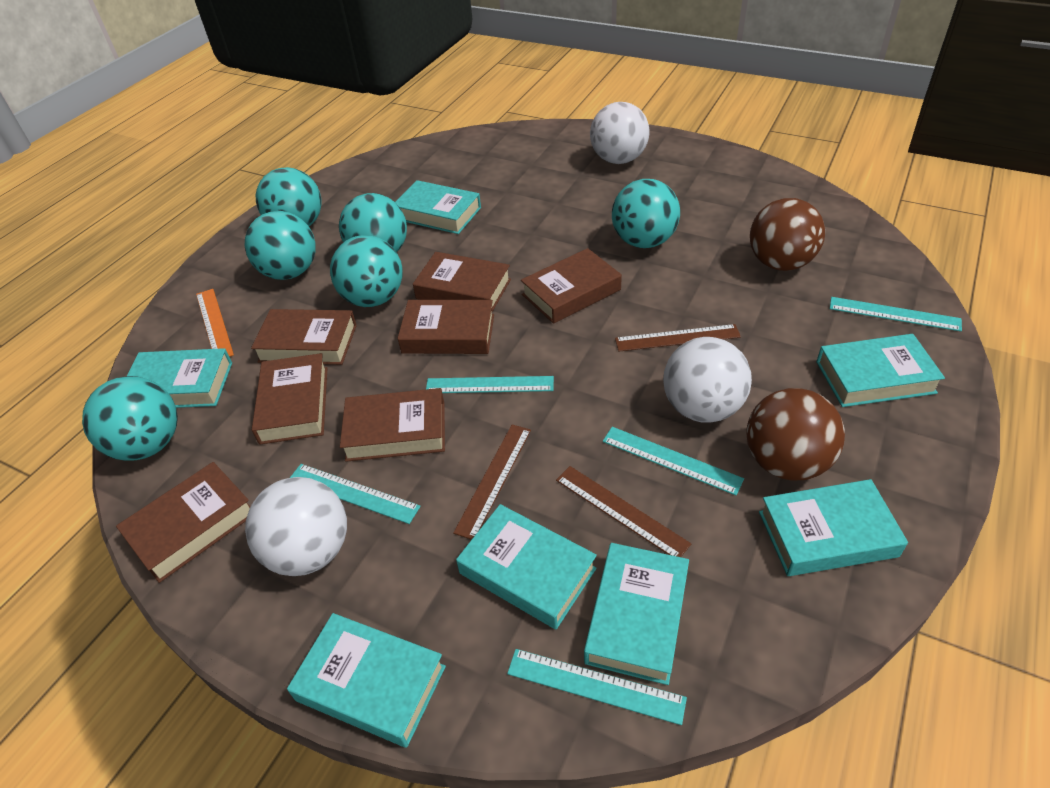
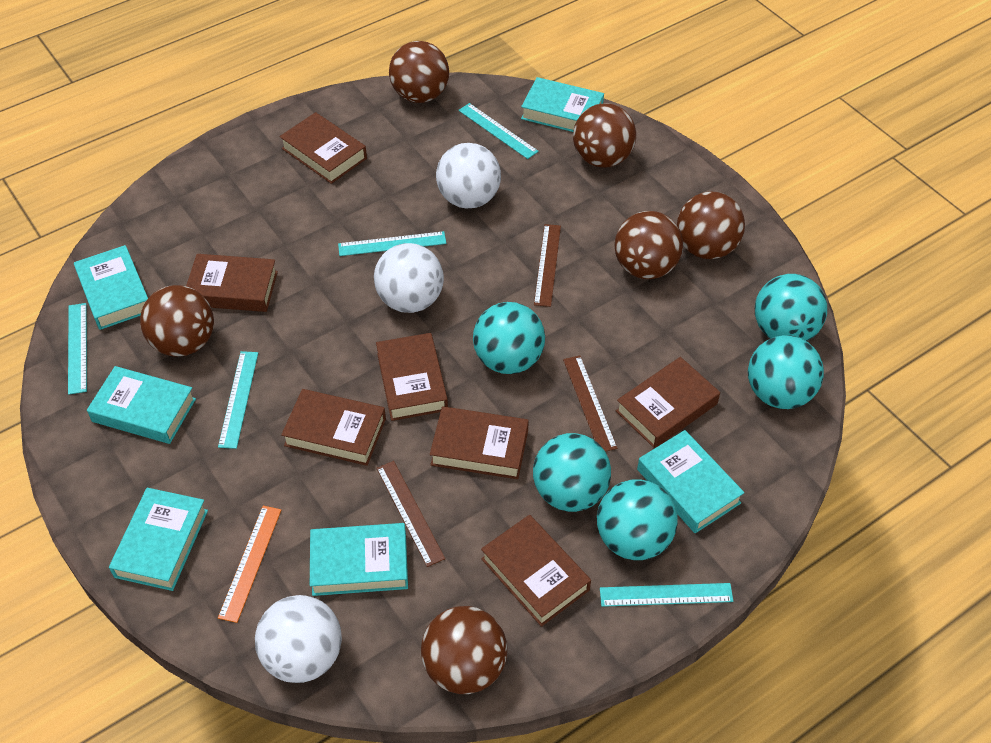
brown ball: [746,388,845,481] [750,198,825,271] = 2 -> [140,285,214,357] [389,41,449,103] [421,606,507,694] [573,103,636,168] [615,211,683,279] [677,191,745,259] = 6
turquoise ball: [82,376,178,461] [245,211,316,280] [256,167,322,226] [330,235,403,307] [339,193,407,252] [612,179,680,248] = 6 -> [473,302,545,374] [533,433,611,512] [597,479,678,560] [748,335,824,409] [755,274,827,341] = 5
turquoise book: [127,348,232,408] [287,613,446,748] [395,180,481,234] [456,504,597,630] [584,543,689,685] [759,479,908,576] [816,334,945,407] = 7 -> [74,245,148,330] [87,366,196,444] [109,488,208,591] [310,523,408,596] [521,77,604,132] [637,430,744,533] = 6

